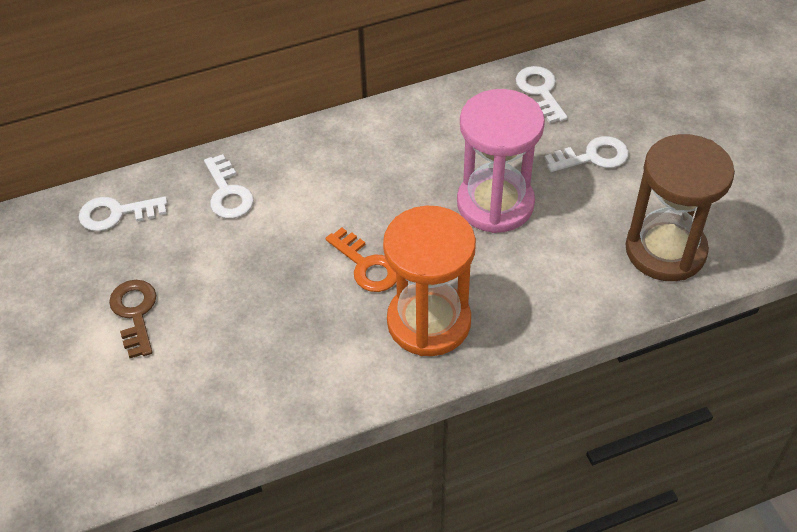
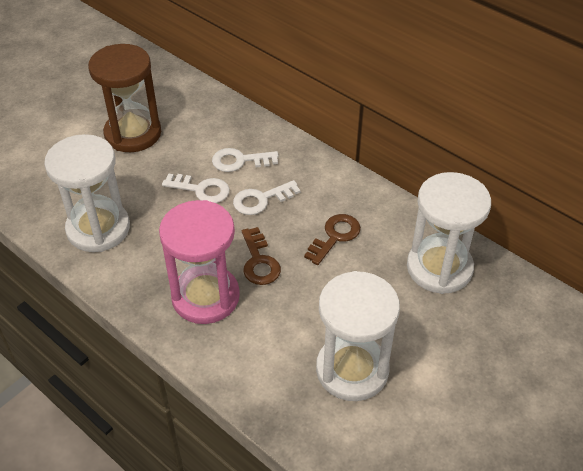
brown key: [109,280,156,358] = 1 -> [242,227,281,285] [304,214,361,265] = 2
orange hourglass: [383,206,476,356] = 1 -> none = 0
orange key: [325,228,396,292] = 1 -> none = 0
white hourglass: none = 0 -> [44,134,130,252] [316,271,400,401] [407,172,491,294] = 3
white key: [79,197,167,231] [204,154,254,219] [516,66,568,124] [544,136,629,172] = 4 -> [162,173,230,203] [212,148,279,172] [233,180,301,215] = 3

